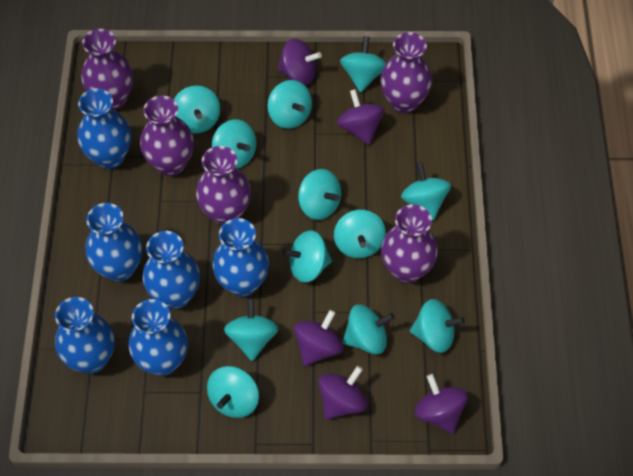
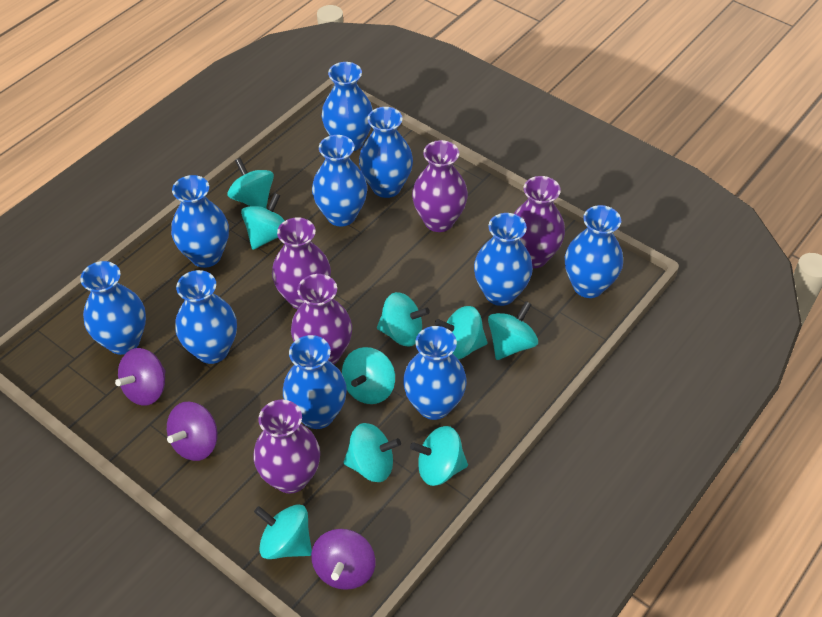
blue vase: [55,297,115,374] [77,88,131,169] [85,203,142,282] [129,299,188,376] [142,231,200,309] [212,218,269,297] = 6 -> [80,261,146,355] [171,175,229,268] [175,270,237,364] [283,335,347,429] [312,135,367,226] [322,62,373,151] [359,107,413,198] [403,326,467,420] [474,213,533,306] [565,205,623,298] = 10
purple spinning top: [277,39,322,85] [294,310,344,366] [319,366,368,420] [337,89,384,145] [414,374,468,434] = 5 -> [115,348,166,406] [167,401,218,461] [311,529,375,590] = 3
turquoise spinning top: [174,85,220,133] [207,366,259,418] [212,119,256,168] [224,298,279,361] [268,80,312,129] [282,230,332,283] [298,169,341,220] [334,210,386,258] [340,36,386,93] [342,304,395,354] [401,162,451,220] [410,299,465,353] = 12 -> [227,158,274,208] [241,193,285,250] [254,504,312,559] [342,347,395,404] [343,423,401,482] [377,292,430,346] [410,426,468,486] [435,306,487,359] [488,301,538,360] = 9

